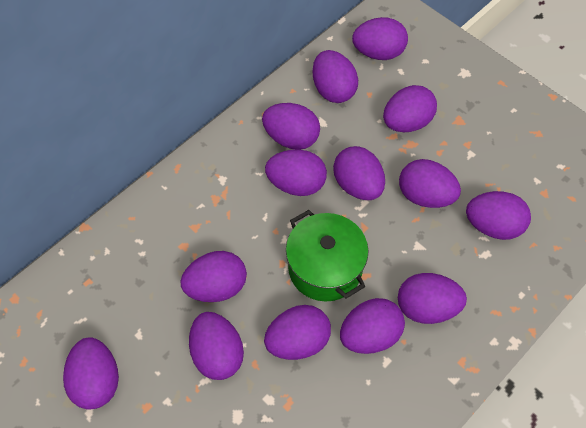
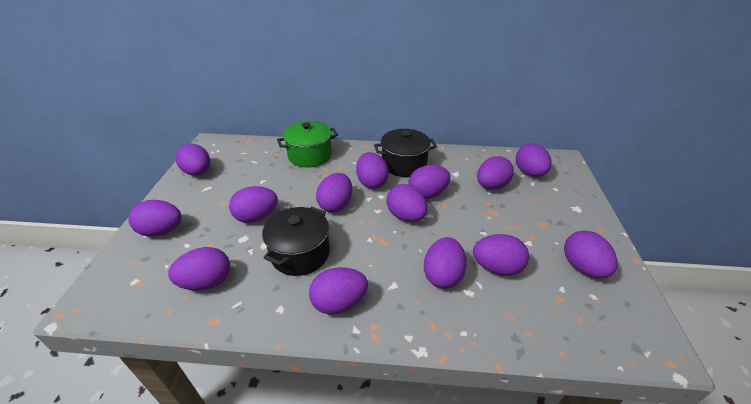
black pot: none = 0 -> [262,206,330,276] [374,129,437,177] = 2

